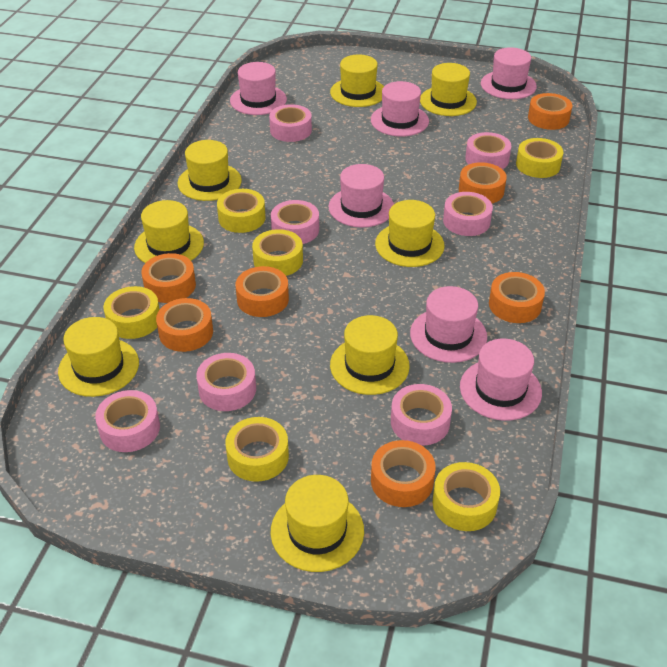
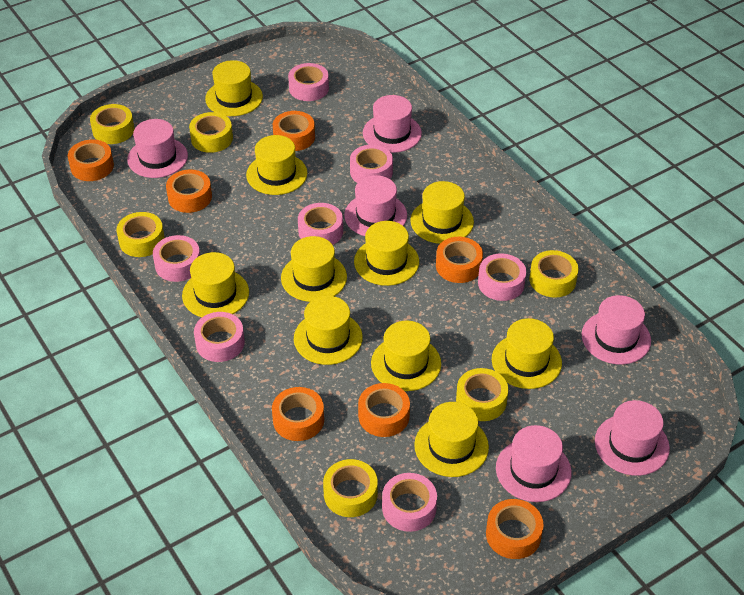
yellow hat: [58,317,139,397] [134,200,204,263] [177,140,242,201] [271,475,364,572] [330,54,384,107] [330,315,410,395] [375,200,445,267] [420,63,477,116] = 8 -> [182,252,249,317] [205,60,263,116] [246,135,307,195] [281,236,347,302] [294,296,363,365] [354,221,419,286] [371,321,441,391] [410,181,474,244] [414,402,489,477] [492,318,562,389] = 10

